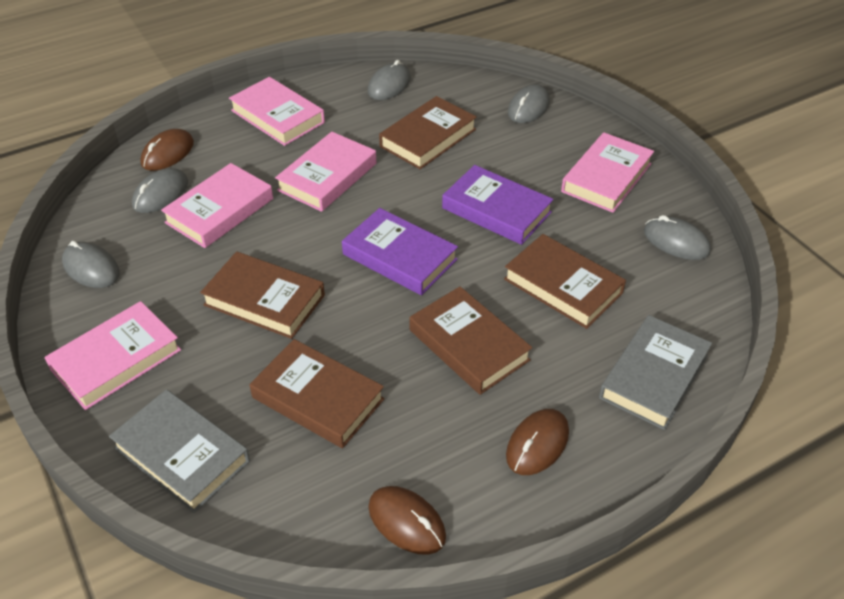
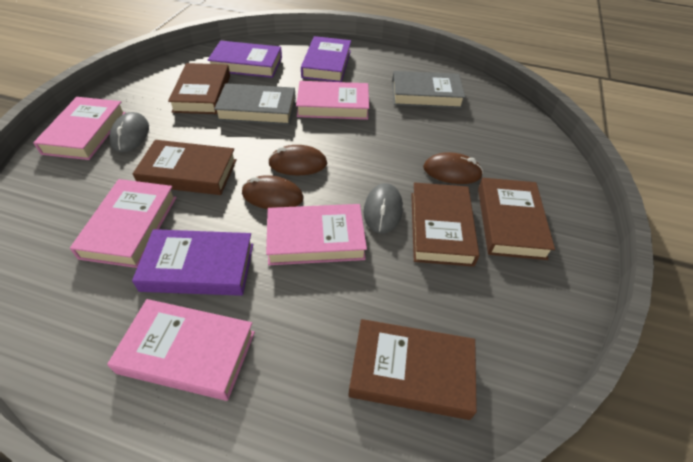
grey mouse: [62,241,120,288] [132,168,188,213] [367,60,411,100] [508,84,550,123] [644,215,711,260] = 5 -> [109,112,149,152] [364,183,403,233] = 2
purple book: [342,208,458,295] [442,165,554,245] = 2 -> [132,229,253,296] [207,41,282,78] [301,36,351,82] = 3

